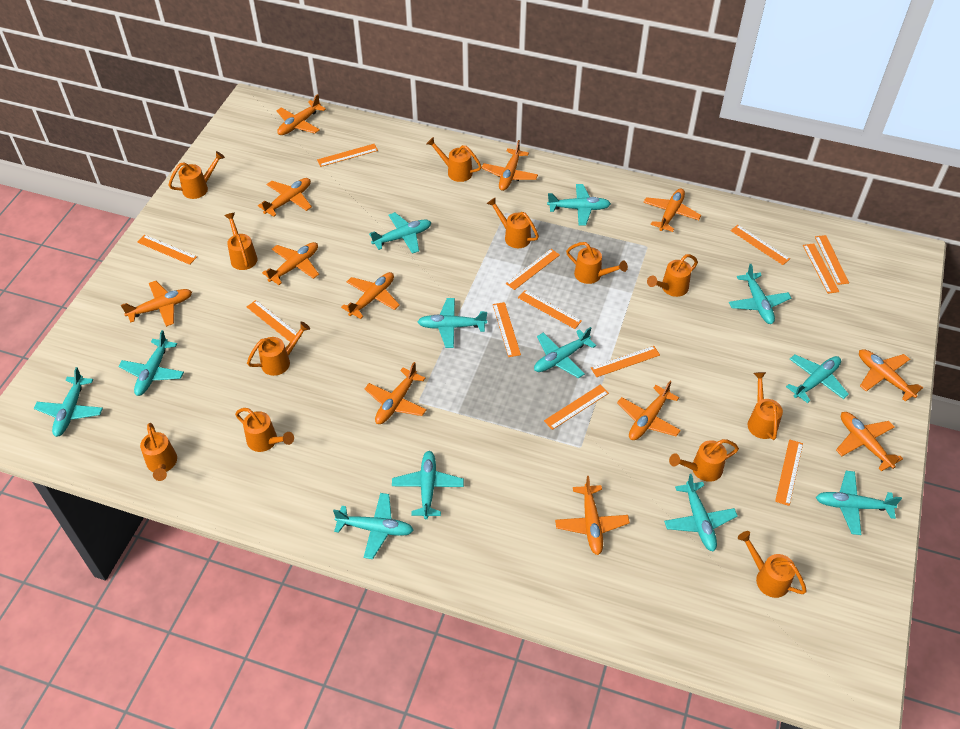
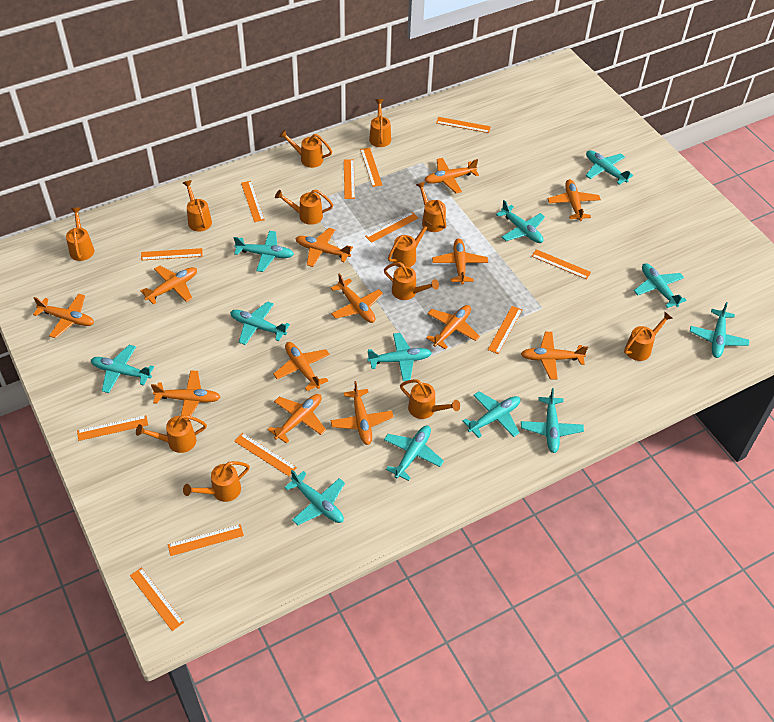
orange plane: [121,281,192,327] [258,178,312,217] [262,242,319,285] [277,94,326,135] [341,272,400,319] [365,362,427,424] [482,140,538,191] [555,476,630,555] [617,381,681,440] [643,188,701,232] [836,412,903,471] [859,349,923,402] = 12 -> [33,294,94,338] [140,266,197,305] [151,370,220,416] [267,394,326,444] [273,342,330,391] [295,228,353,267] [330,381,394,445] [331,273,383,323] [424,158,479,193] [426,305,480,350] [432,238,488,285] [521,332,588,380] [548,179,601,221] = 13

